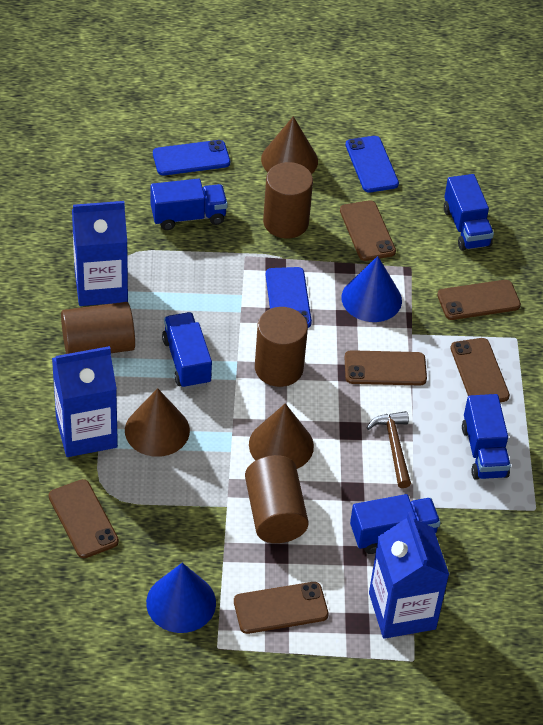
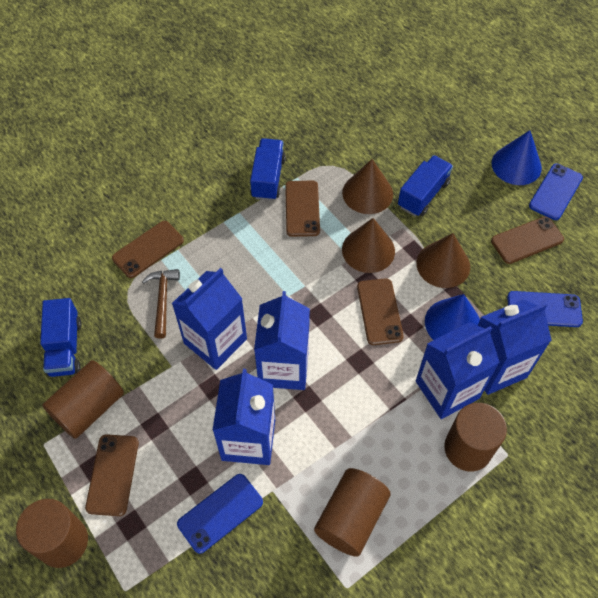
blue carton: [52,346,118,457] [72,201,128,306] [369,512,449,639] = 3 -> [172,268,247,370] [213,369,275,465] [254,291,310,390] [416,322,500,419] [478,300,552,395] = 5
blue truck: [151,179,228,230] [162,312,212,389] [350,494,441,554] [444,174,494,251] [462,394,511,480] = 5 -> [40,298,82,377] [250,138,286,201] [398,155,453,216] = 3
brown phone: [49,479,119,558] [234,582,329,634] [340,200,396,261] [344,350,427,386] [437,280,521,320] [450,338,510,402] = 6 -> [85,434,139,516] [112,221,184,278] [285,181,320,237] [357,278,404,345] [491,216,564,264] = 5

